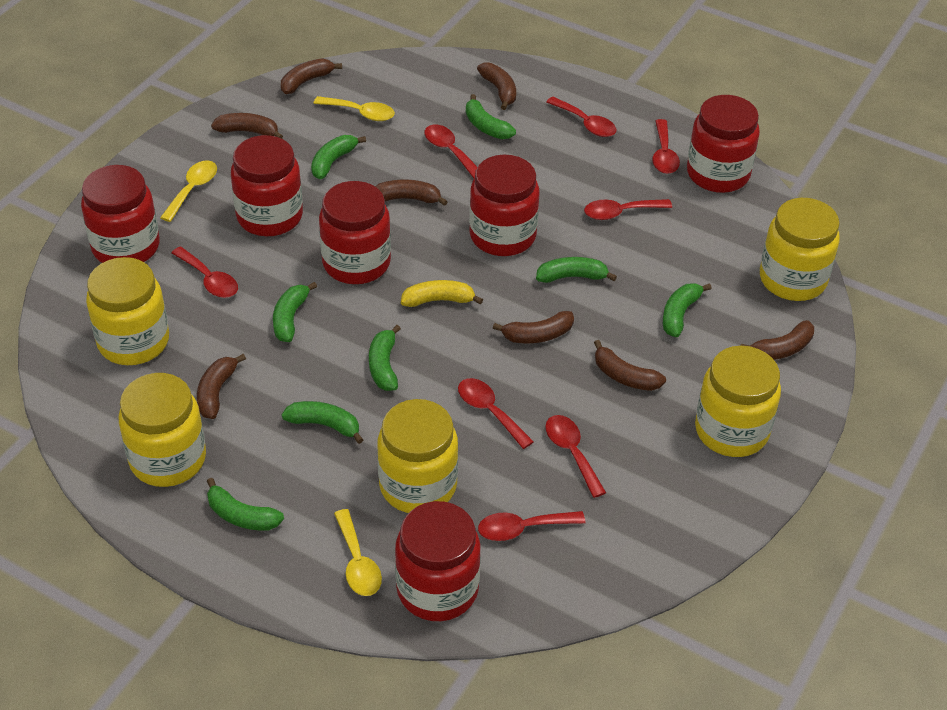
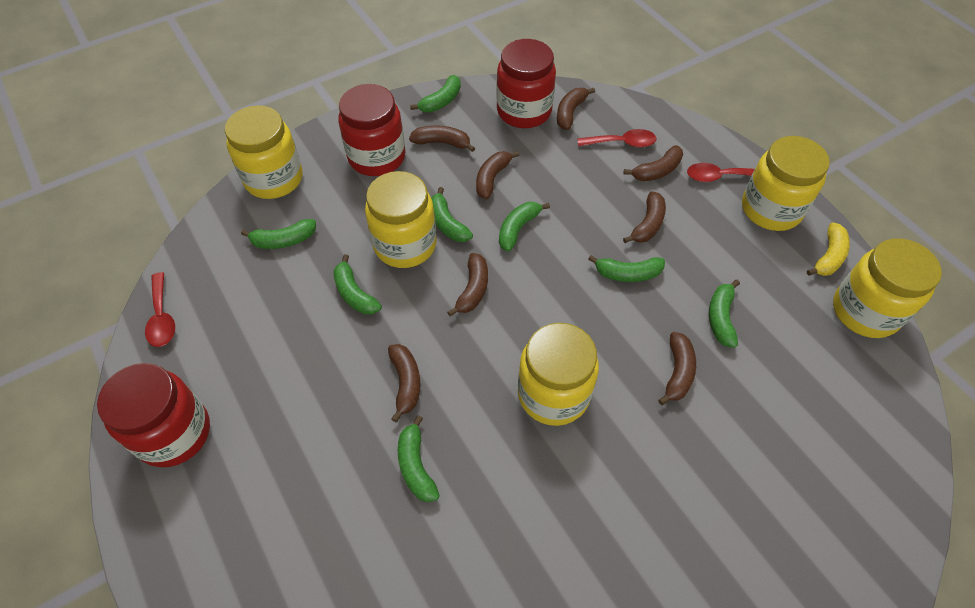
red jar: [81,165,160,263] [231,135,303,236] [319,181,391,284] [395,501,481,621] [469,155,539,256] [687,95,760,193] = 6 -> [97,363,210,467] [338,84,405,176] [496,39,556,128] = 3
red spoon: [171,246,238,298] [424,125,477,178] [458,378,534,449] [478,511,586,541] [545,415,606,498] [546,97,616,137] [584,199,672,220] [652,119,680,174] = 8 -> [145,272,175,347] [577,129,656,148] [687,163,755,182] = 3
yellow spoon: [160,160,217,222] [313,96,395,121] [334,509,382,596] = 3 -> none = 0

